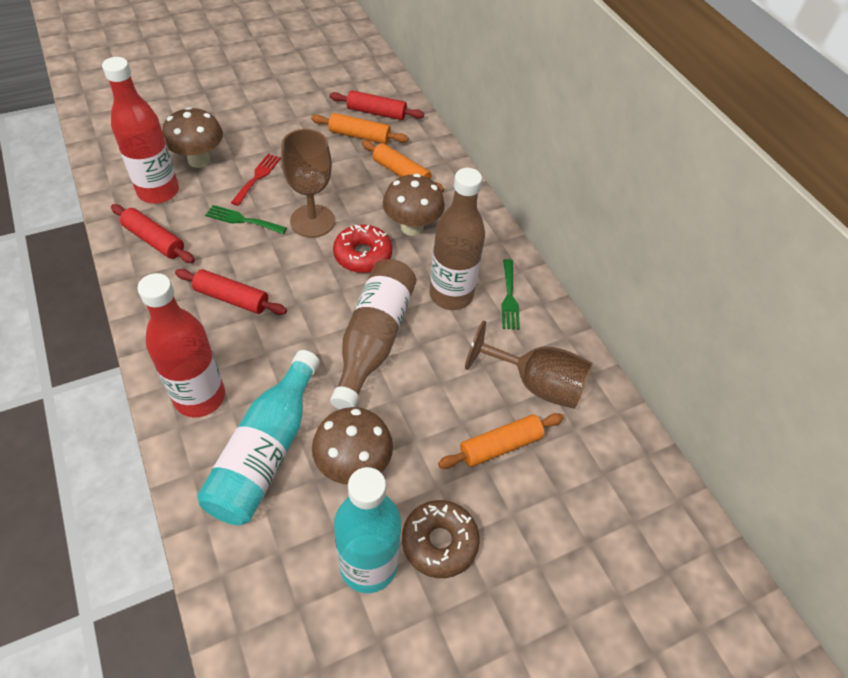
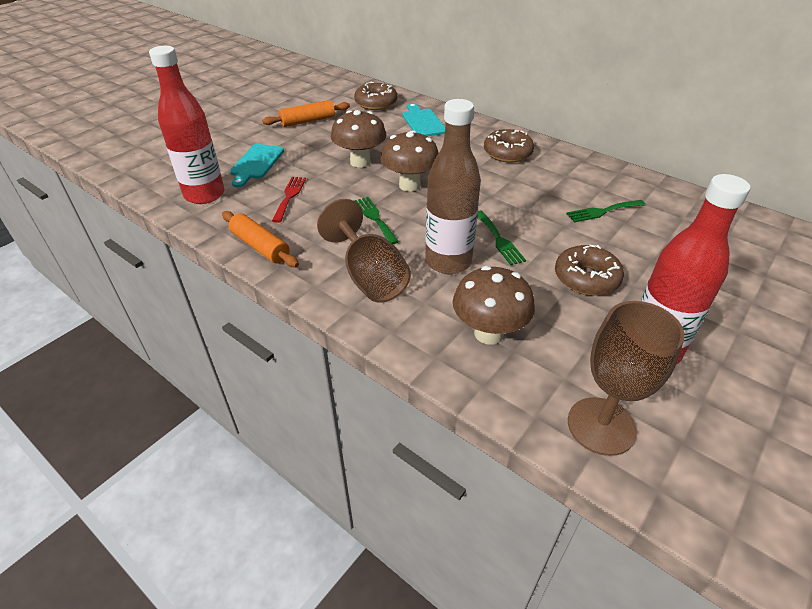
brown bottle: [330,259,416,410] [429,168,485,310] = 2 -> [425,99,481,274] = 1
brown donut: [402,500,480,578] = 1 -> [354,82,397,110] [484,129,534,162] [555,245,624,296] = 3
green fork: [205,205,287,234] [502,259,520,330] = 2 -> [354,197,399,244] [477,211,526,265] [566,200,646,222] = 3
orange rolling pin: [311,113,409,144] [361,140,444,193] [438,413,563,469] = 3 -> [222,211,299,267] [262,100,350,127] = 2
red donut: [333,225,392,273] = 1 -> none = 0
red rolling pin: [111,204,195,263] [175,269,287,315] [330,90,424,120] = 3 -> none = 0
turquoise bottle: [197,350,320,525] [334,467,401,593] = 2 -> none = 0
turquoise cutting board: none = 0 -> [230,144,284,188] [403,103,445,136] = 2

